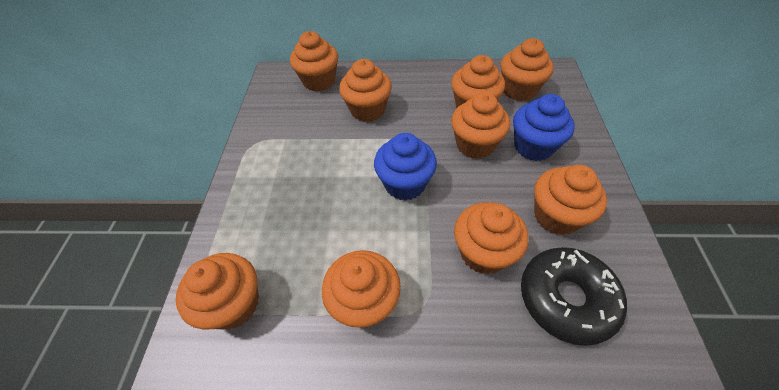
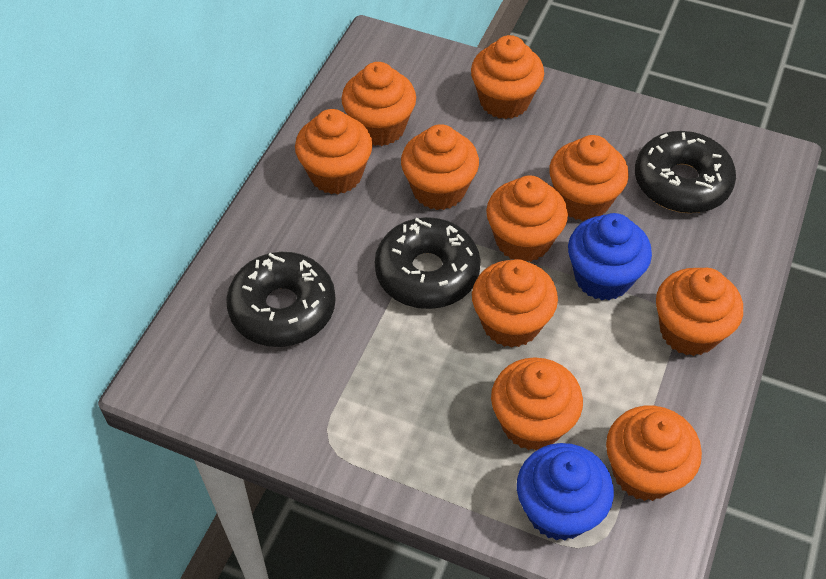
black donut: [521,247,627,346] = 1 -> [226,252,336,347] [375,217,480,309] [635,131,736,213] = 3
orange cupcake: [175,253,259,330] [290,31,338,92] [322,250,401,328] [339,59,392,122] [451,55,505,108] [451,93,510,159] [454,202,529,274] [500,38,553,101] [534,165,607,235] = 9 -> [295,109,373,194] [341,62,416,146] [401,124,479,210] [471,35,544,119] [472,259,558,348] [486,175,568,262] [491,357,583,451] [549,135,629,221] [606,406,702,501] [656,268,743,356] = 10

